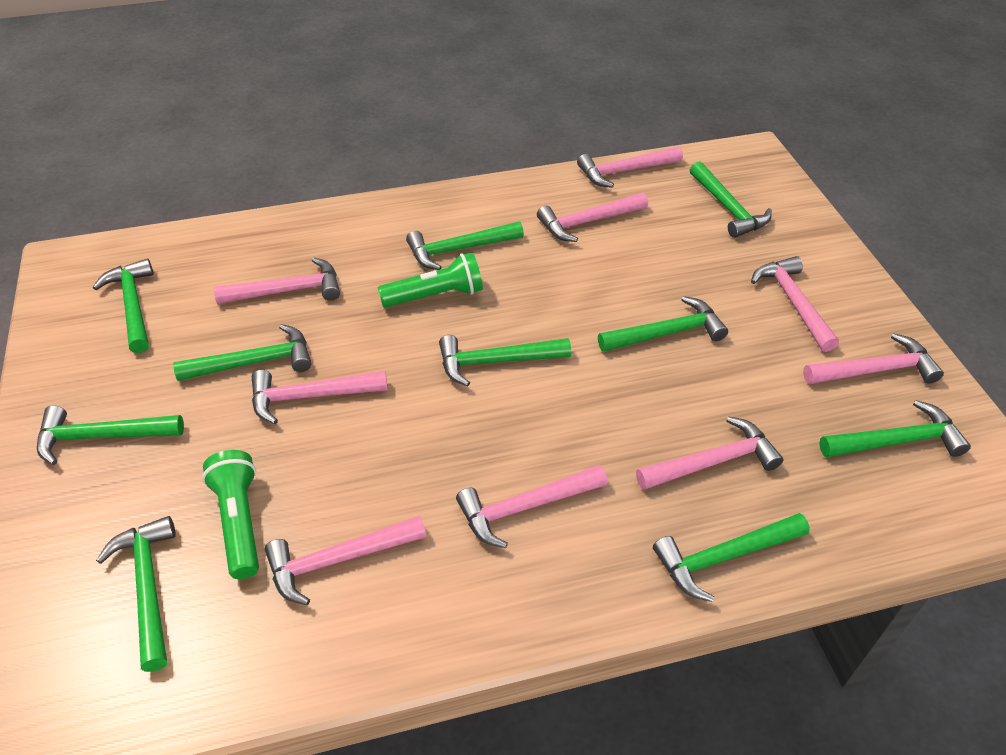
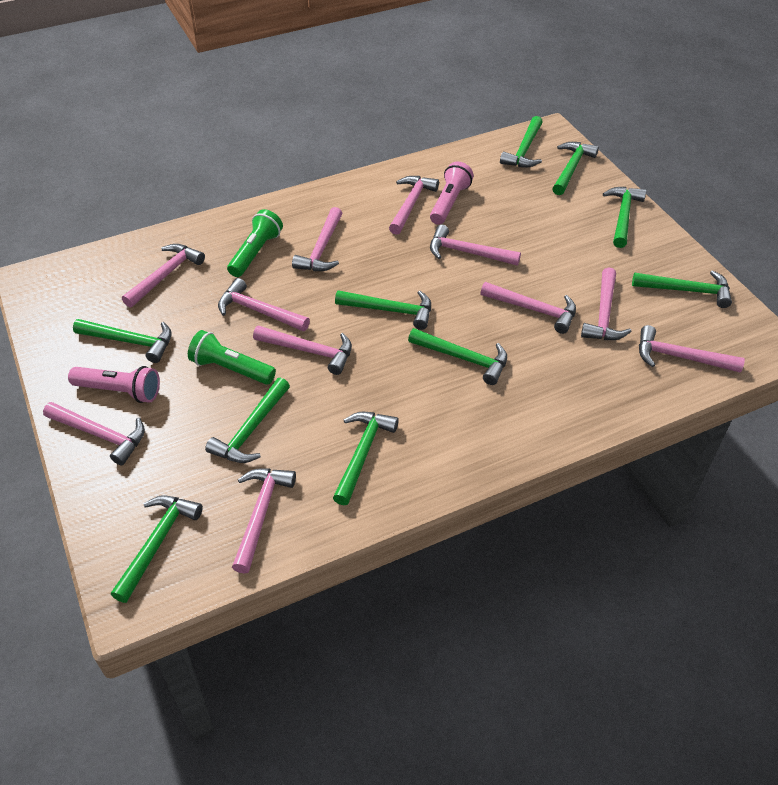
pink flashlight: none = 0 -> [68,366,160,403] [430,162,474,225] = 2
pink hammer: [214,258,340,304] [252,370,388,424] [265,515,426,605] [456,465,608,548] [537,193,648,242] [577,146,683,188] [636,416,783,490] [751,256,839,352] [803,333,944,384] = 9 -> [43,402,145,466] [122,244,205,308] [218,278,310,331] [232,468,296,574] [253,326,352,375] [292,207,342,271] [389,176,439,235] [430,225,521,266] [481,282,576,334] [581,267,632,340] [639,325,745,373] = 11

